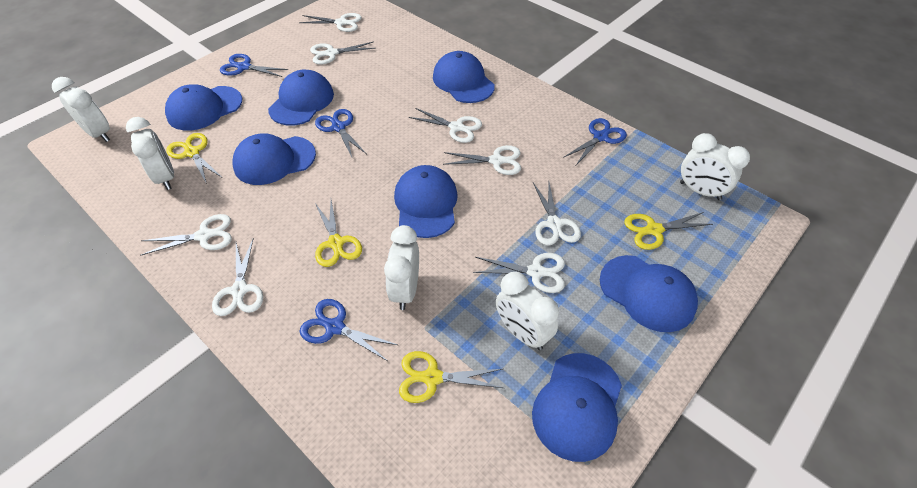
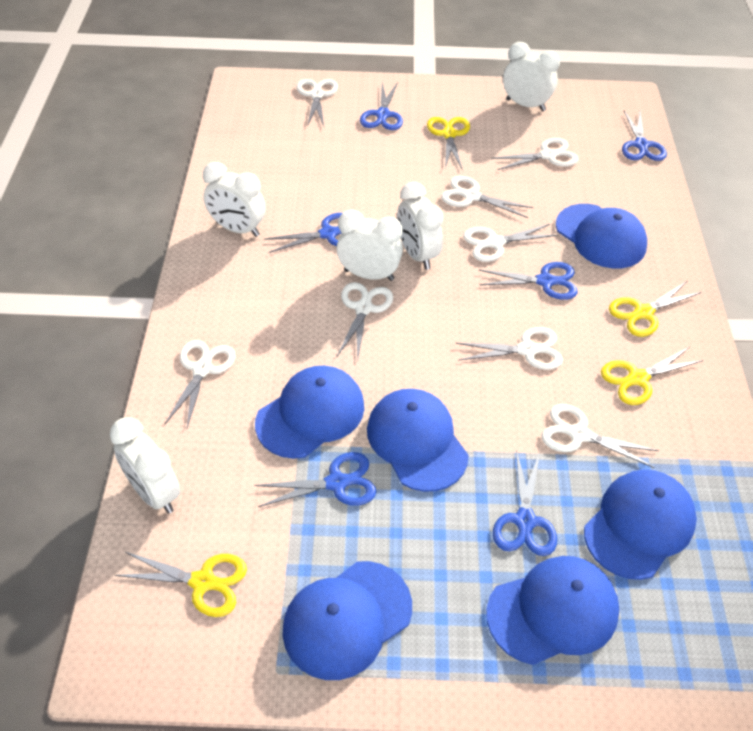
blue cap: [165,84,242,131] [232,133,316,185] [268,70,334,126] [394,165,458,238] [433,51,495,103] [532,353,622,462] [600,255,698,332] = 7 -> [255,366,364,459] [282,561,412,680] [367,389,469,492] [486,556,620,665] [556,204,647,268] [584,469,697,580] = 6
blue scissors: [220,54,288,77] [299,299,398,361] [315,109,367,157] [563,118,627,165] = 4 -> [254,452,376,507] [264,213,342,253] [360,82,403,130] [479,262,578,300] [493,450,557,556] [622,111,667,161] = 6

